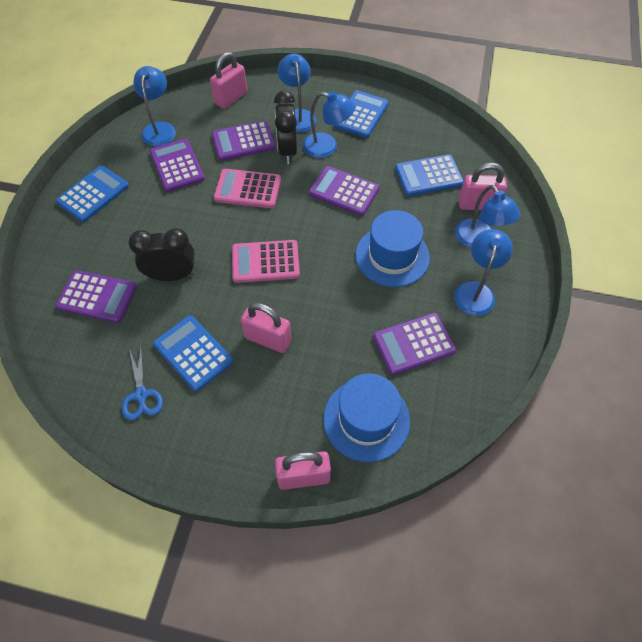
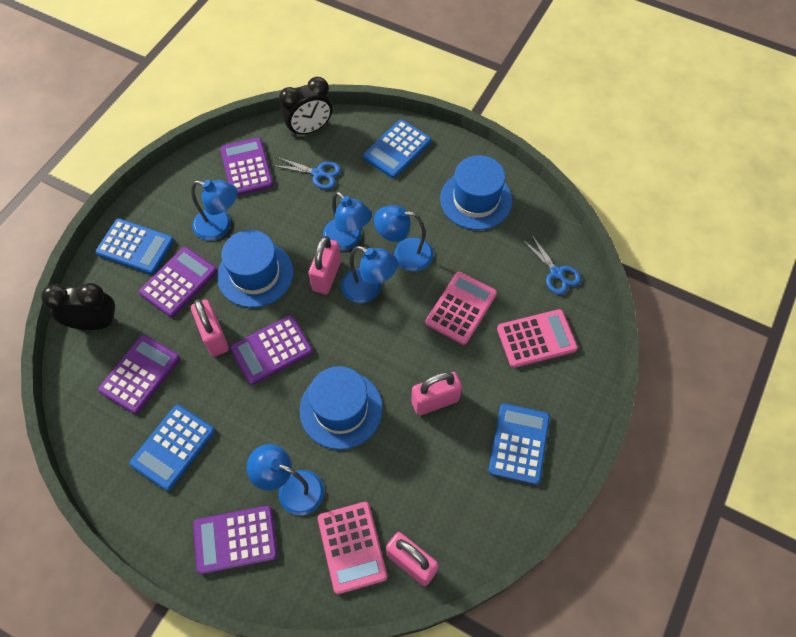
blue hat: [323,374,410,462] [355,210,430,287] = 2 -> [217,230,293,308] [300,366,383,450] [440,155,512,230] = 3
blue scissors: [122,348,163,420] = 1 -> [273,157,341,189] [523,234,581,295] = 2
pink calculator: [214,169,281,208] [232,240,300,283] = 2 -> [318,502,387,594] [425,272,497,345] [497,309,578,368] = 3

